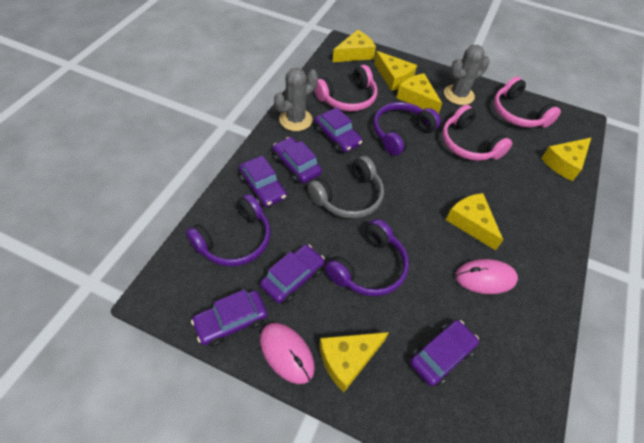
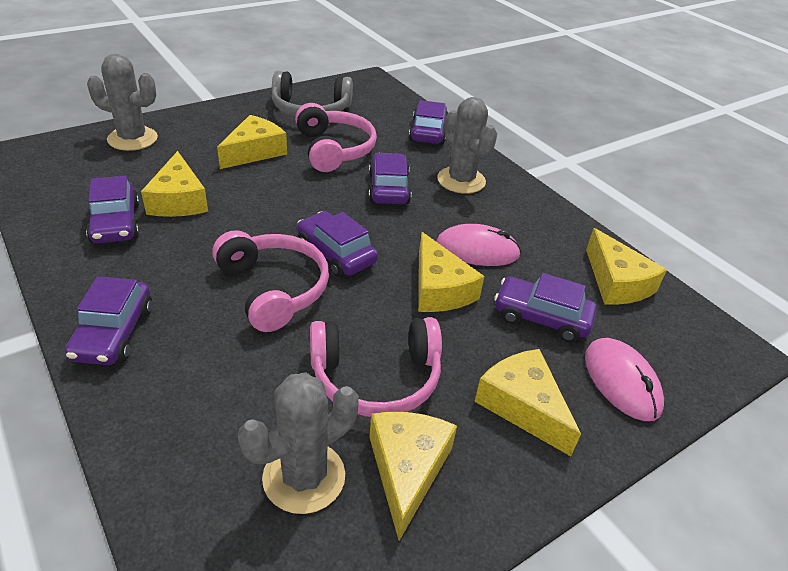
grey cactus: [274,68,318,131] [444,45,490,105] = 2 -> [87,54,158,151] [238,372,359,514] [437,97,497,194] = 3
purple headphones: [186,194,270,266] [325,219,409,296] [373,102,441,156] = 3 -> none = 0

